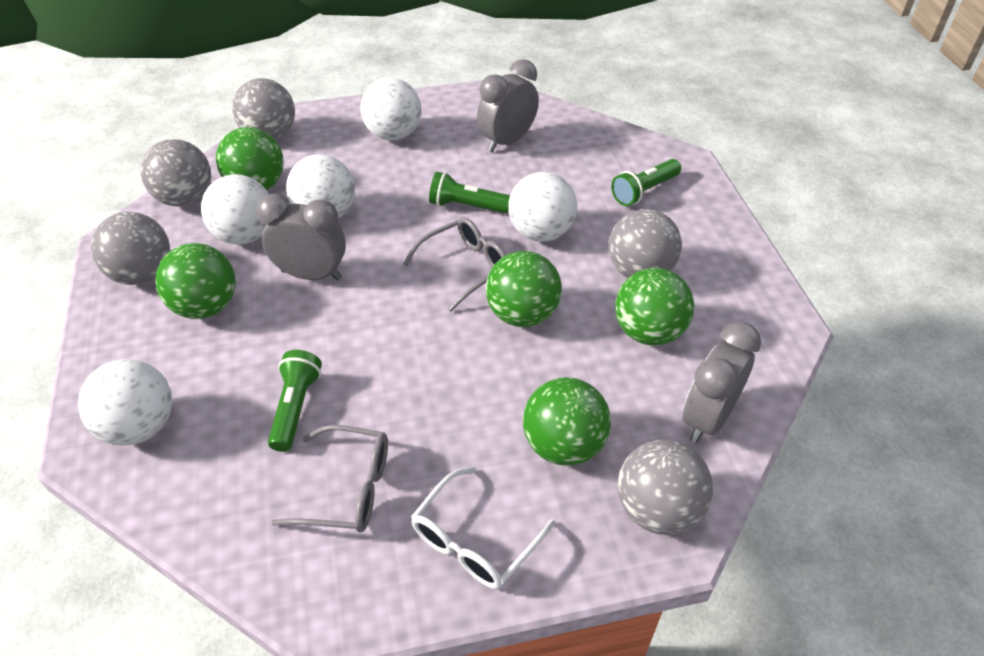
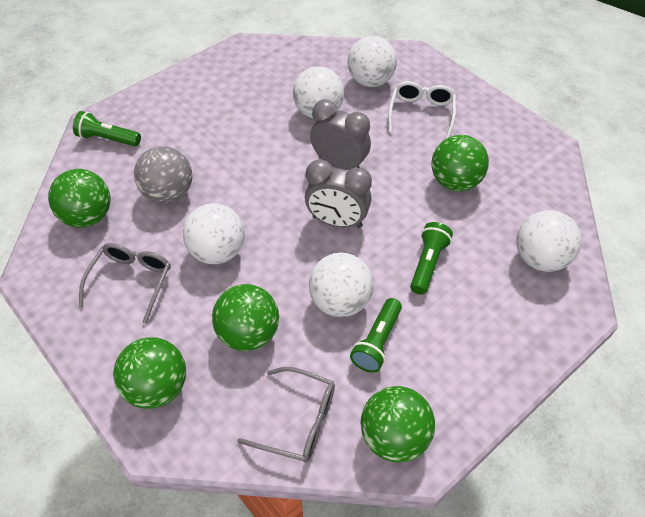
grey ball: [91,212,170,285] [140,139,211,207] [232,78,295,139] [608,209,682,278] [618,440,713,535] = 5 -> [134,146,192,203] = 1
grey clock: [257,193,346,280] [477,59,539,152] [683,322,761,443] = 3 -> [305,159,372,228] [310,100,371,170] = 2

